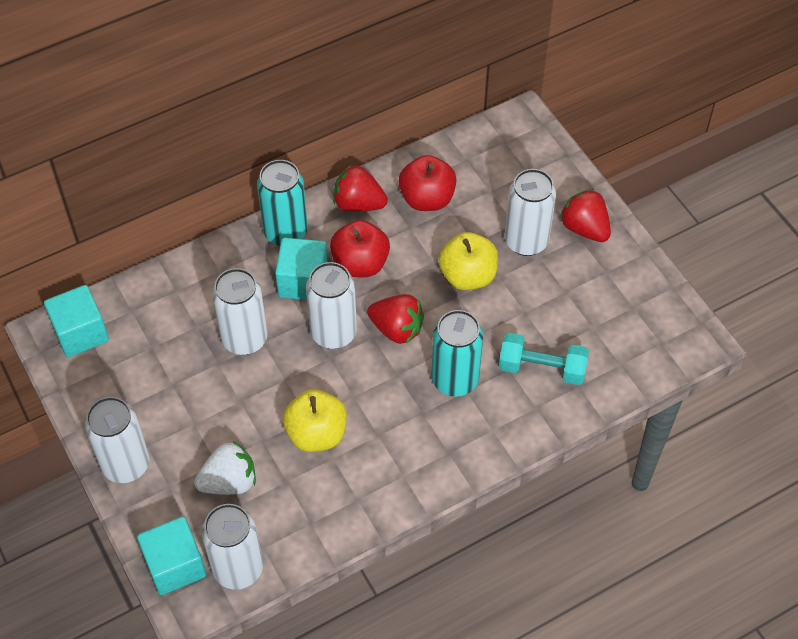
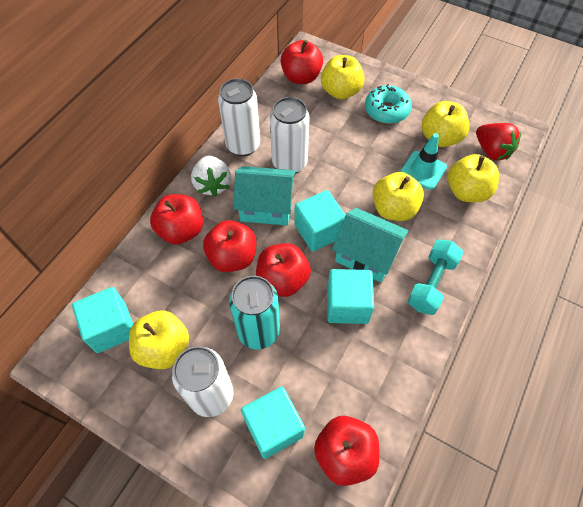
red apple: [330,220,390,277] [399,155,457,211] = 2 -> [150,194,203,245] [203,220,256,272] [256,243,311,297] [280,40,323,84] [314,416,379,486] = 5
red strawberry: [333,164,388,212] [367,294,424,344] [559,189,611,242] = 3 -> [476,123,521,161] = 1
turquoise can: [257,160,308,246] [432,310,483,397] = 2 -> [229,276,280,349] = 1
turquoise cube: [44,285,109,357] [137,517,206,595] [275,238,328,300] = 3 -> [72,287,133,353] [241,387,305,459] [294,190,346,252] [327,269,374,324] = 4
turquoise donut: none = 0 -> [365,84,412,124] = 1
turquoise house: none = 0 -> [233,166,296,225] [332,208,409,282] = 2
turquoise traffic cone: none = 0 -> [400,133,447,190] = 1
white can: [85,397,150,483] [202,504,263,590] [212,268,268,355] [306,262,357,349] [504,169,556,256] = 5 -> [172,346,234,417] [218,78,260,156] [270,97,310,174] = 3
yellow apple: [283,389,347,452] [438,232,498,290] = 2 -> [129,311,189,369] [321,55,365,100] [372,172,424,221] [422,101,470,147] [448,154,499,202] = 5

